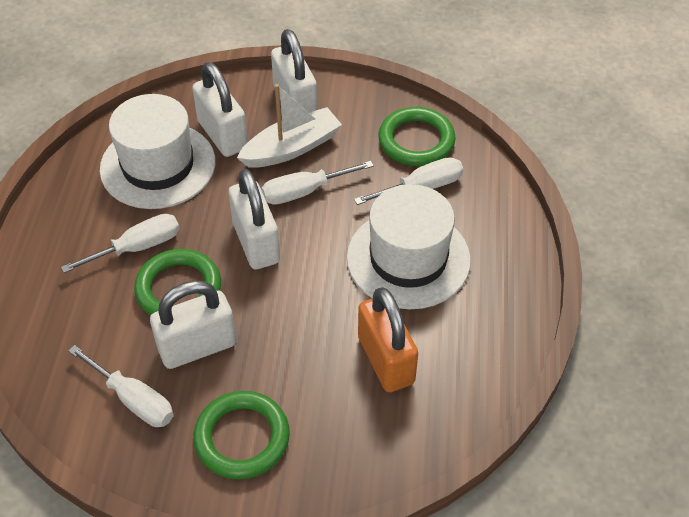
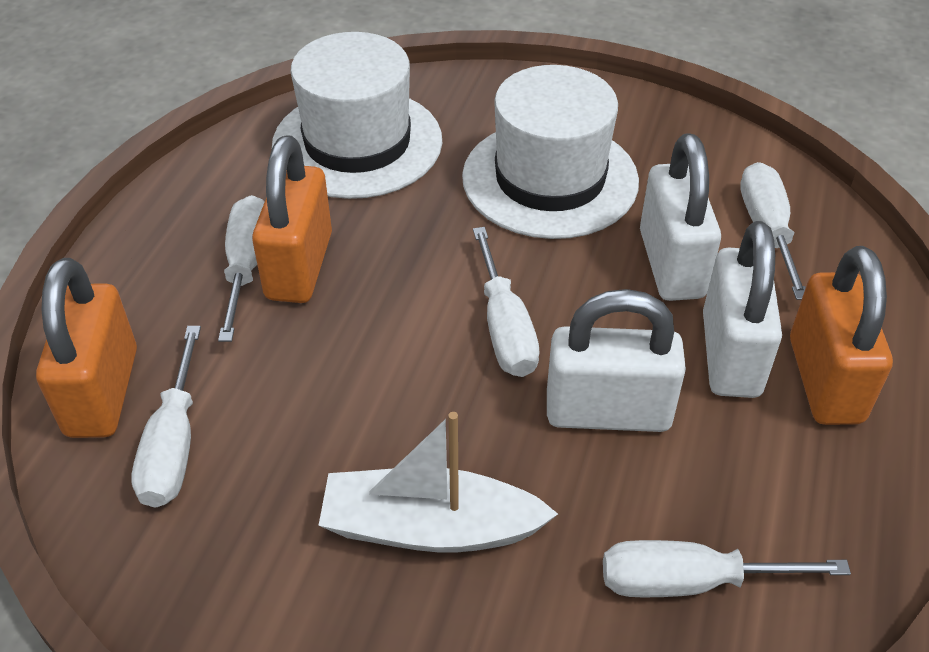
green ring: [134,249,221,316] [193,391,290,479] [378,107,456,166] = 3 -> none = 0
orange padlock: [358,287,418,392] = 1 -> [36,258,137,438] [252,135,332,303] [790,246,893,425] = 3
white padlock: [150,281,236,369] [192,62,248,157] [228,169,280,270] [271,29,317,112] = 4 -> [547,289,686,432] [640,133,721,301] [703,221,782,398] = 3
white screwdriver: [61,214,179,273] [68,345,174,427] [262,161,374,205] [354,157,463,205] = 4 -> [131,326,201,508] [218,195,265,342] [473,227,540,377] [603,540,851,597] [740,162,806,300] = 5

